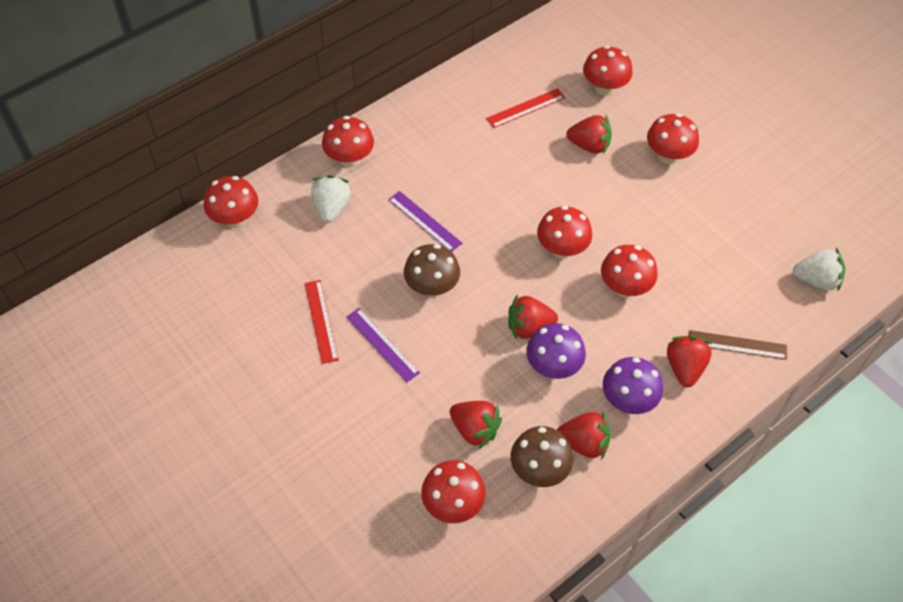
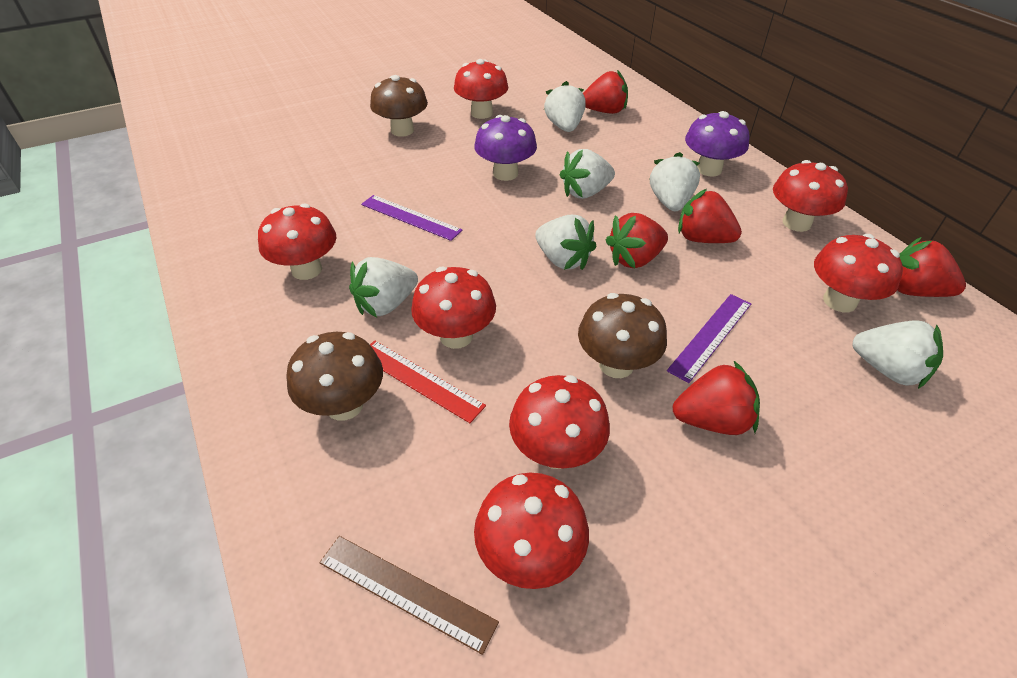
brown mushroom: [404,244,460,297] [511,426,574,487] = 2 -> [286,332,383,421] [370,75,428,137] [578,293,667,378] = 3
red ruler: [305,280,339,364] [486,88,566,128] = 2 -> [370,340,486,423] = 1
white strawberry: [311,175,351,223] [793,248,845,291] = 2 -> [349,257,418,317] [535,215,596,270] [544,81,586,132] [560,149,615,199] [650,152,700,211] [852,320,943,389] = 6

